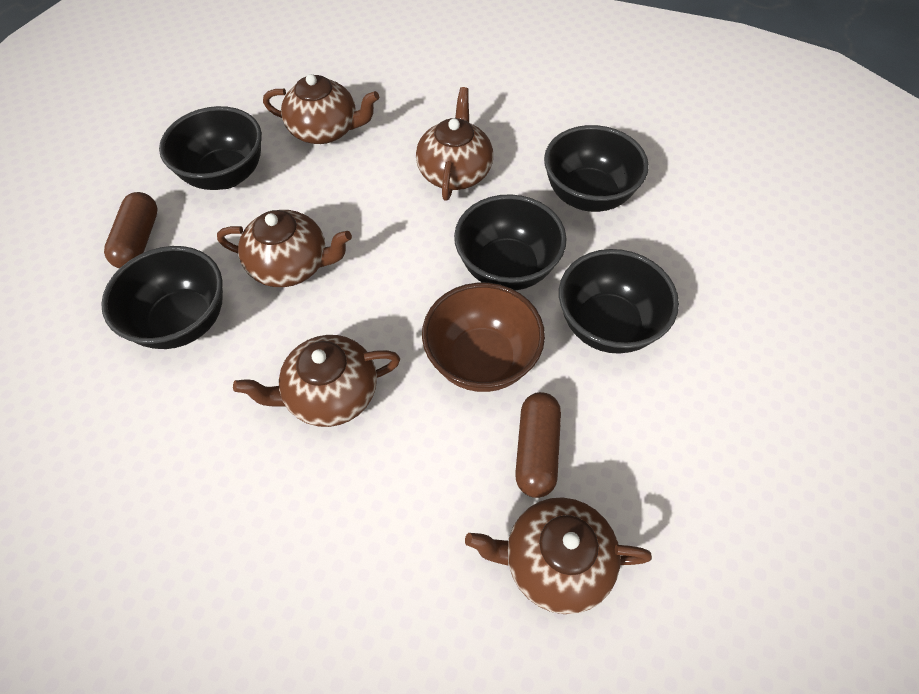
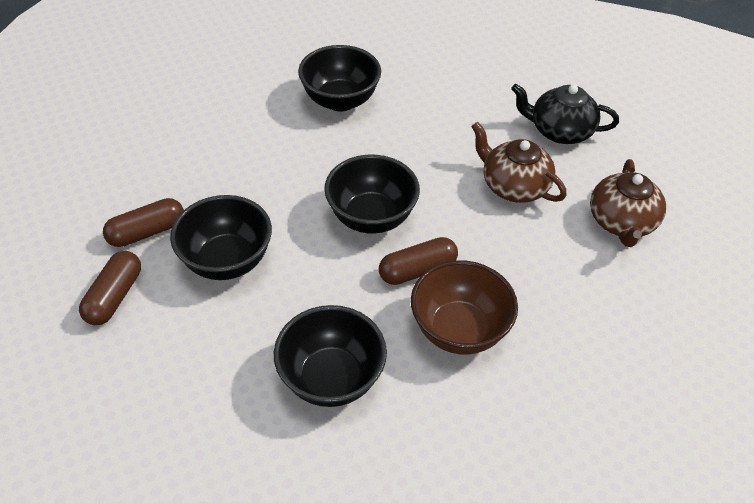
black bowl: [101,246,223,349] [159,106,262,190] [454,194,567,290] [544,125,649,212] [559,249,679,354] = 5 -> [170,195,272,280] [274,305,387,407] [298,45,381,112] [324,155,420,233] = 4
black teapot: none = 0 -> [511,84,619,144] = 1
brown capsule: [104,192,158,268] [515,392,561,498] = 2 -> [79,251,141,325] [103,198,184,247] [379,237,458,285] = 3
brown teapot: [217,210,352,287] [233,335,400,427] [263,74,379,144] [416,87,493,201] [465,497,652,614] = 5 -> [471,122,567,203] [590,159,666,247] = 2

